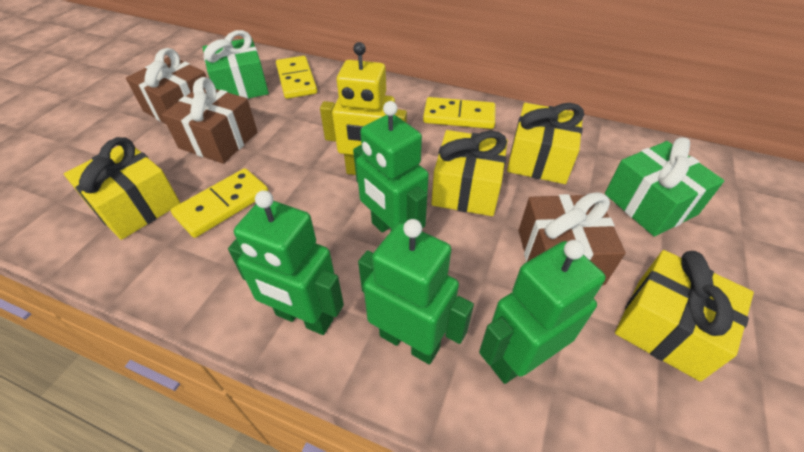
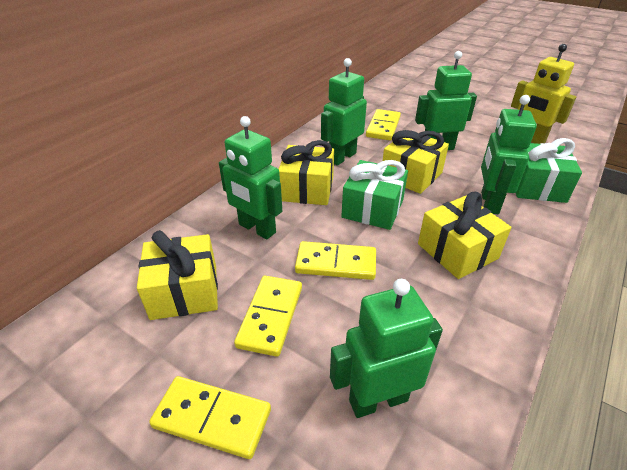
brown gift: [126,48,207,125] [162,77,258,164] [519,192,626,285] = 3 -> none = 0
green robot: [228,190,344,335] [353,101,429,233] [358,219,474,364] [479,240,606,384] = 4 -> [219,116,282,239] [321,58,367,166] [330,279,443,418] [415,51,477,150] [481,95,537,214] = 5
yellow domino: [171,168,269,238] [276,56,317,99] [423,97,495,129] = 3 -> [149,376,271,459] [234,276,302,357] [295,241,376,280] [366,109,401,140] = 4

